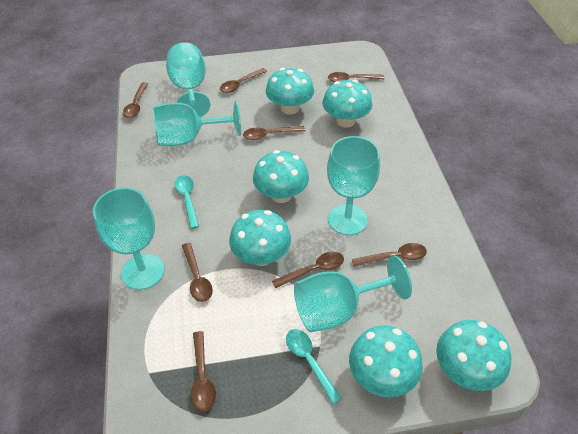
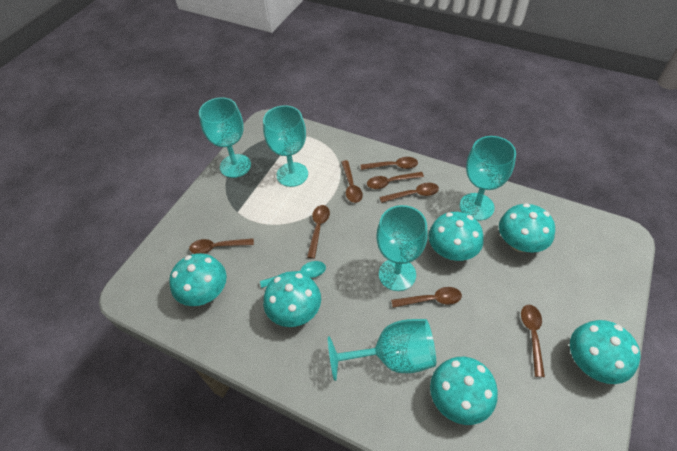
turquoise spoon: [174,175,199,229] [286,329,342,404] = 2 -> [260,261,326,288] = 1

